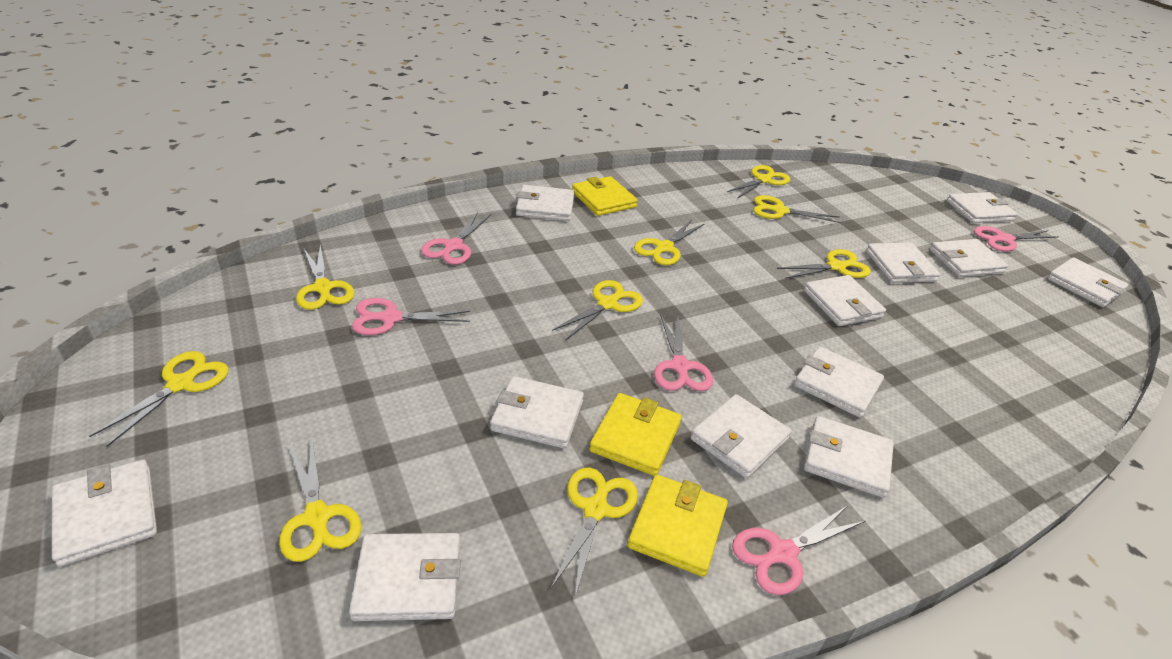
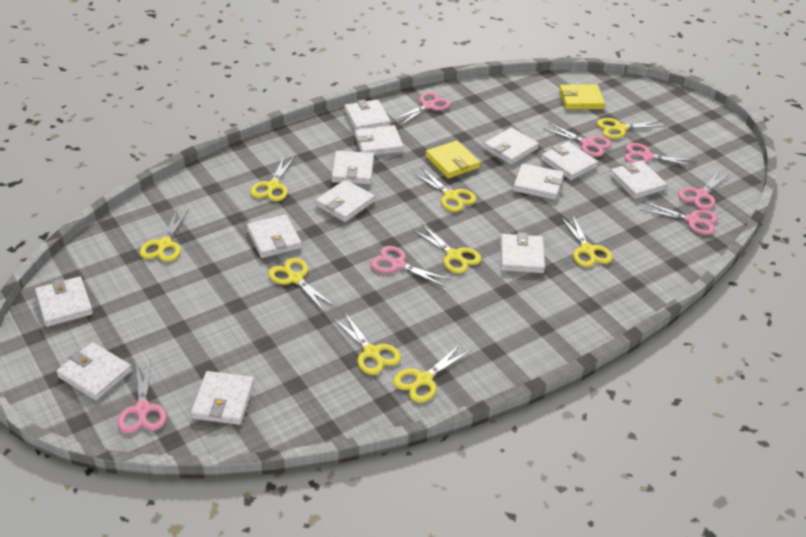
pink scissors: [352,298,470,335] [421,212,491,265] [654,315,713,391] [732,505,865,595] [974,226,1058,251] = 5 -> [118,360,167,433] [370,246,451,287] [392,92,451,126] [543,123,612,157] [624,143,696,167] [640,202,718,235] [678,170,731,210] = 7
white wallet: [52,459,157,567] [349,533,461,621] [490,376,584,448] [516,185,575,221] [690,394,792,478] [794,346,884,418] [804,275,886,326] [804,416,894,498] [866,243,940,283] [930,239,1008,277] [947,192,1017,223] [1048,257,1128,307] = 12 -> [35,276,93,327] [56,342,132,401] [191,371,254,425] [247,214,302,258] [315,180,375,222] [332,151,374,184] [344,99,391,130] [354,125,404,155] [483,127,539,165] [500,232,545,273] [513,163,564,200] [541,142,598,180] [610,160,667,199] = 13
yellow wallet: [572,176,638,216] [589,393,682,476] [627,475,728,577] = 3 -> [425,140,480,179] [559,84,605,109] = 2

